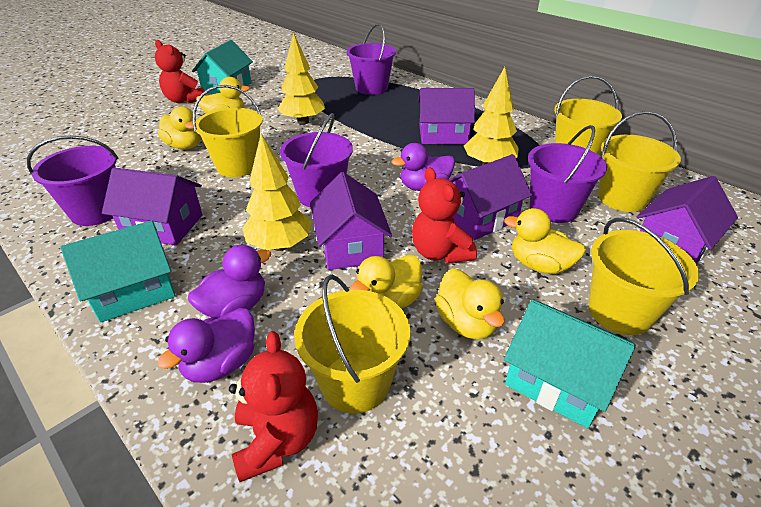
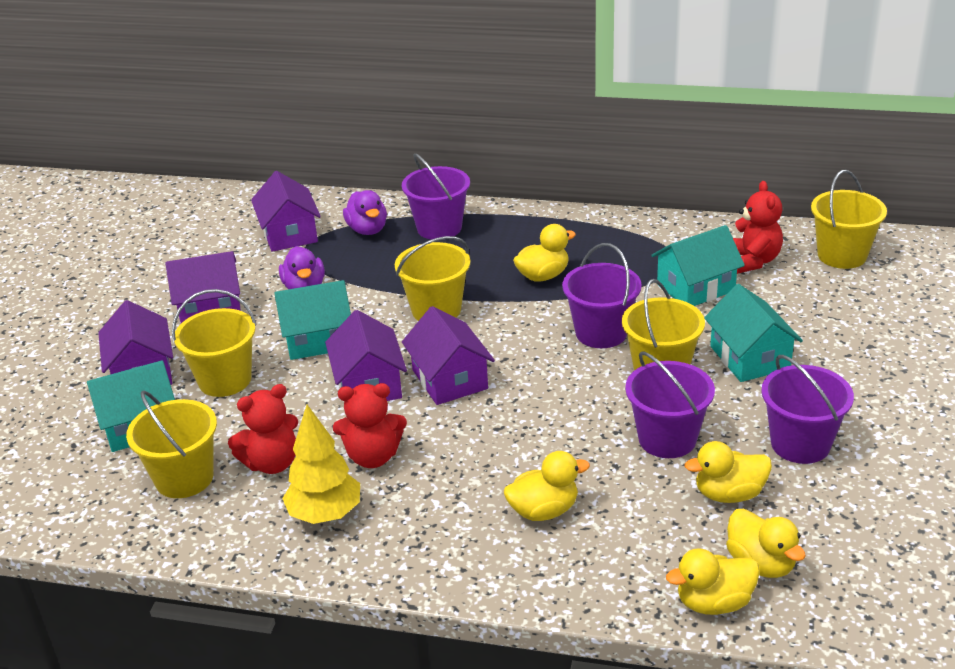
purple duck: [157,308,255,383] [188,245,271,318] [392,143,455,191] = 3 -> [279,246,325,289] [343,190,387,235] = 2
turquoise house: [61,220,176,323] [192,40,253,94] [504,300,636,428] = 3 -> [87,360,175,452] [274,280,351,360] [651,225,745,306] [704,284,803,382] = 4
yellow tree: [243,134,311,251] [277,32,325,125] [464,67,519,165] = 3 -> [282,405,360,524] = 1

